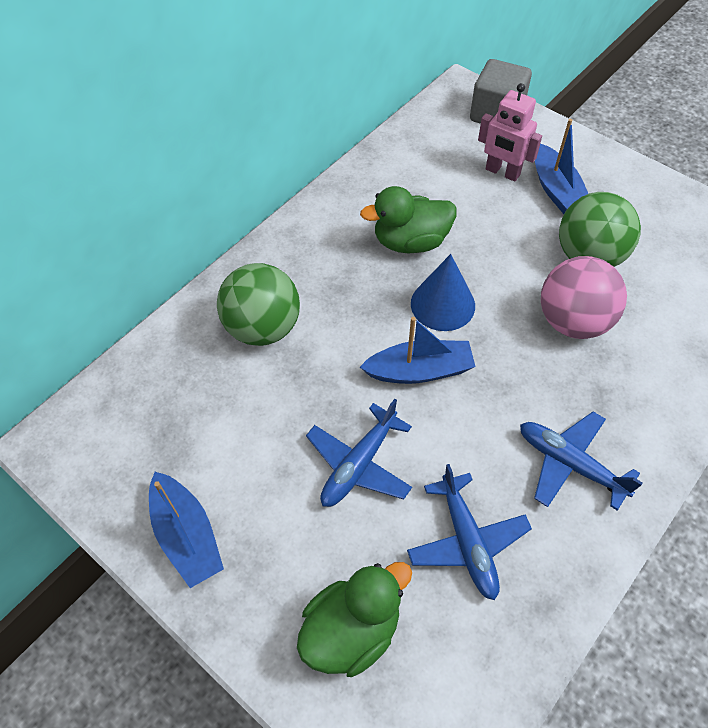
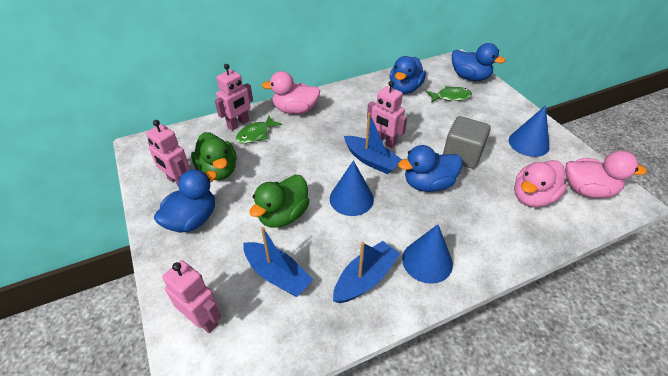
blue cone: [411,254,475,331] = 1 -> [330,160,374,216] [402,224,453,284] [509,105,549,157] = 3
blue duck: none = 0 -> [154,169,217,232] [389,56,426,94] [398,145,463,192] [452,43,505,81] = 4
blue plane: [306,399,412,507] [407,464,532,600] [520,411,643,511] = 3 -> none = 0
green ball: [217,263,300,346] [559,192,641,267] = 2 -> none = 0
green fish: none = 0 -> [236,116,282,144] [426,86,472,103] = 2
pink ball: [541,256,627,339] = 1 -> none = 0
pink duck: none = 0 -> [262,71,320,114] [514,160,567,207] [565,151,647,198] = 3
pink robot: [478,83,542,182] = 1 -> [146,120,190,187] [162,260,221,333] [215,64,253,131] [367,81,407,148] = 4

